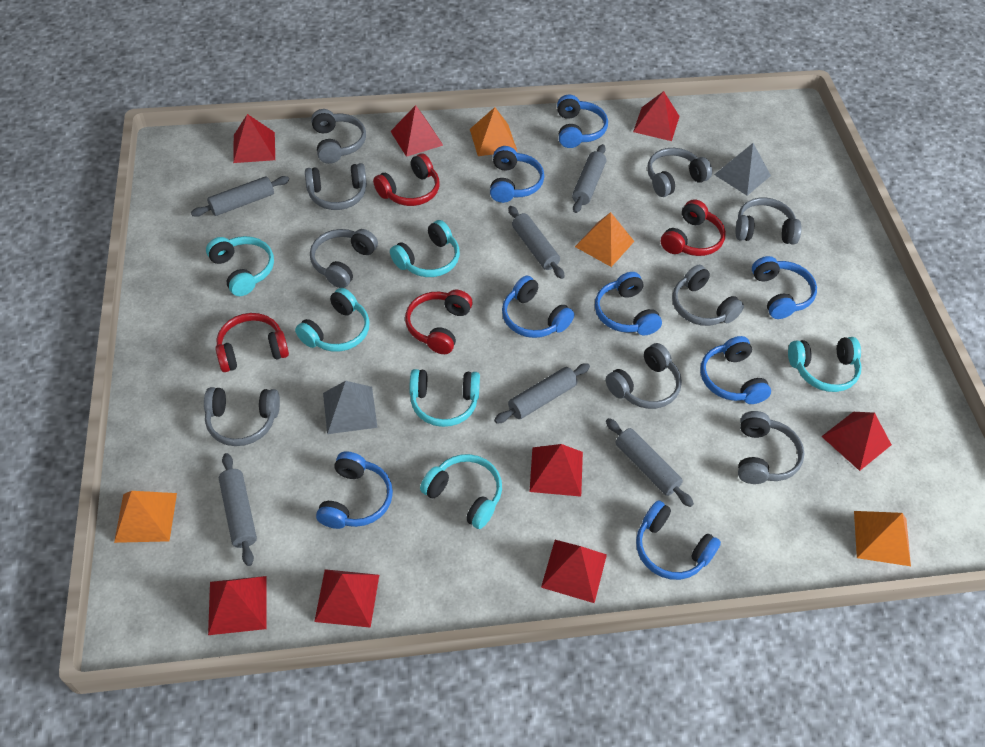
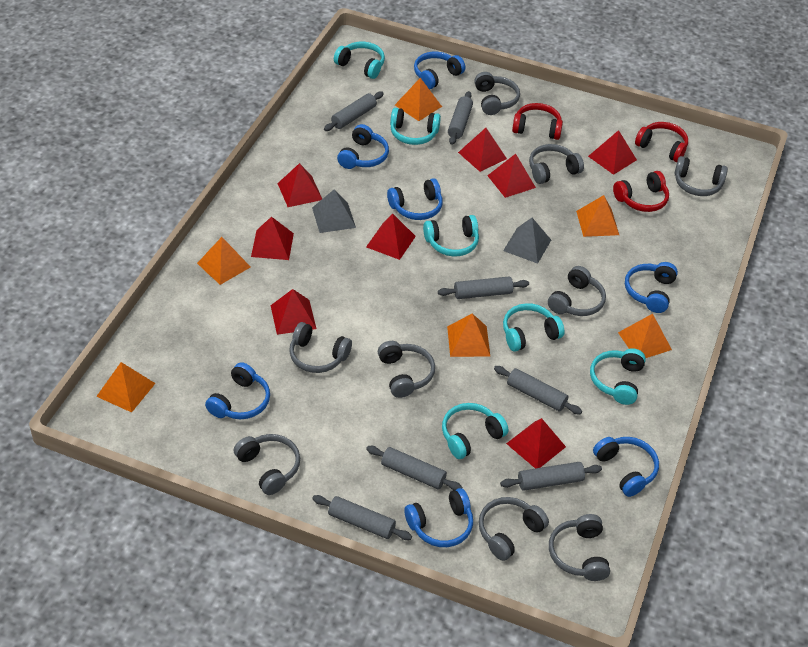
blue headphones: [316,451,393,529] [490,146,544,203] [502,276,574,338] [557,94,608,148] [595,272,662,335] [636,500,721,580] [700,336,771,404] [752,256,817,319] = 8 -> [205,362,270,419] [337,124,389,169] [387,178,443,220] [405,488,473,547] [414,52,465,89] [593,437,659,497] [625,262,678,313] = 7
grey rolling pin: [191,176,289,217] [219,453,257,566] [494,363,590,423] [508,206,565,279] [572,144,606,213] [606,418,694,507] = 6 -> [312,495,412,540] [324,92,384,131] [366,446,462,490] [438,276,529,299] [448,91,473,145] [494,366,582,414] [500,462,602,491] = 7
orange pyramid: [114,491,177,543] [470,107,517,156] [575,212,634,267] [854,511,911,566] = 4 -> [96,362,156,413] [197,237,251,285] [395,78,442,121] [447,314,490,357] [576,195,619,237] [618,314,672,358] = 6
red headphones: [216,313,289,372] [373,154,439,206] [405,290,473,354] [661,199,726,256] = 4 -> [512,103,563,140] [613,171,669,212] [635,122,688,162] = 3

